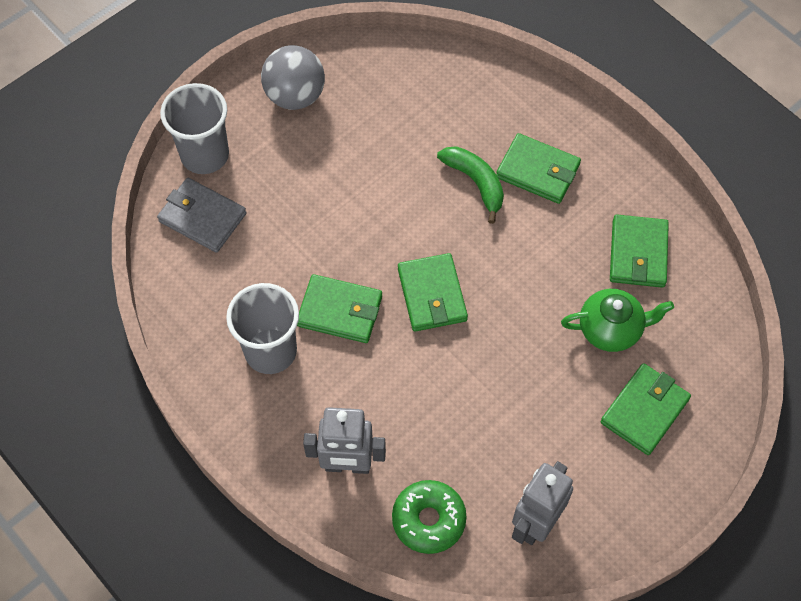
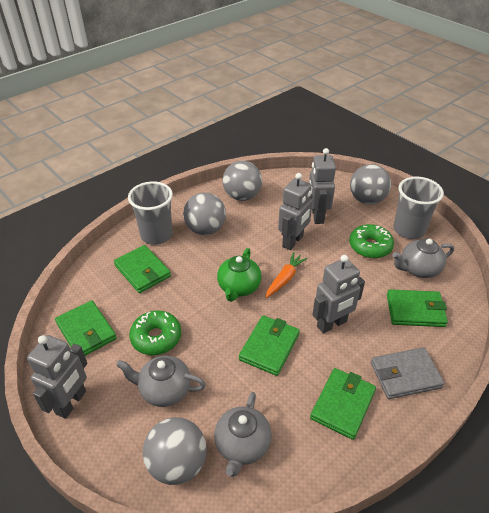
green banana: [437,147,504,224] = 1 -> none = 0
green donut: [392,480,467,554] = 1 -> [129,311,181,355] [349,224,394,258] = 2
grey ball: [261,45,325,110] = 1 -> [143,417,207,485] [183,193,226,235] [222,161,262,201] [350,164,391,204] = 4
grey robot: [303,407,386,474] [512,461,573,545] = 2 -> [27,335,87,419] [278,173,313,250] [309,148,336,224] [313,255,365,334] = 4
grey teapot: none = 0 -> [116,356,206,407] [214,392,272,477] [392,238,454,278] = 3
orange carrot: none = 0 -> [266,252,308,298] = 1

